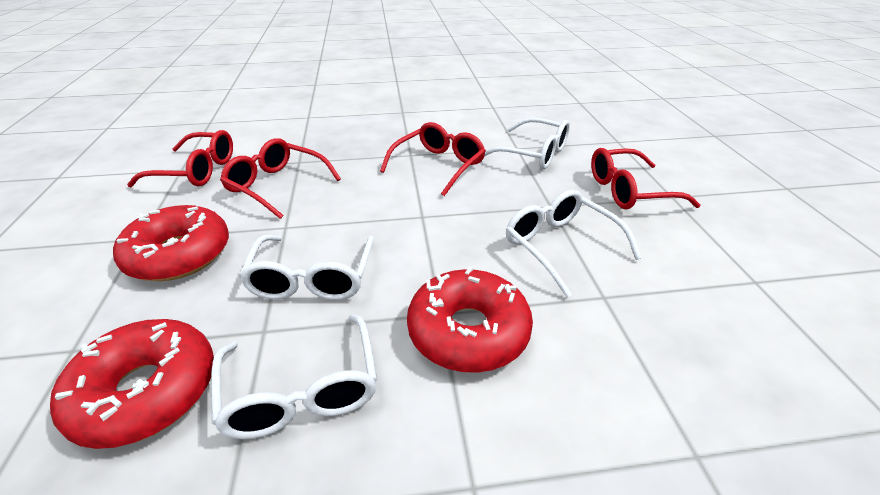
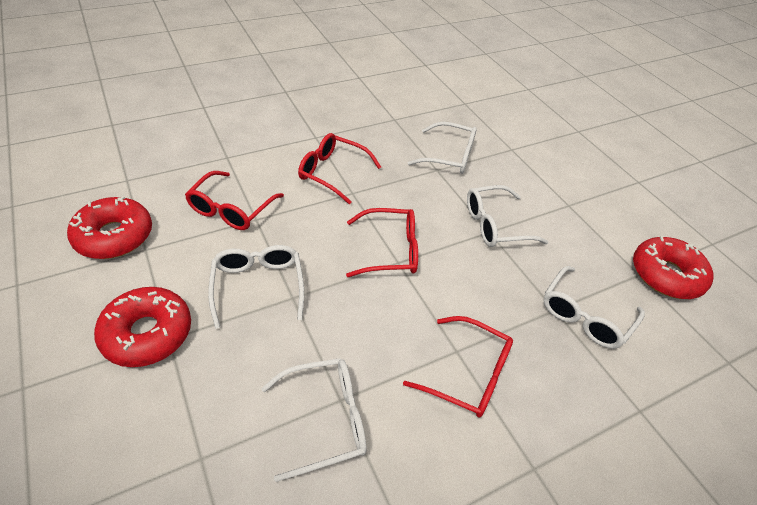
white glasses: [211,314,377,439] [239,235,374,300] [484,118,570,169] [506,190,642,298] = 4 -> [208,245,304,329] [261,358,367,482] [408,122,477,174] [467,185,548,247] [543,266,645,349] = 5

